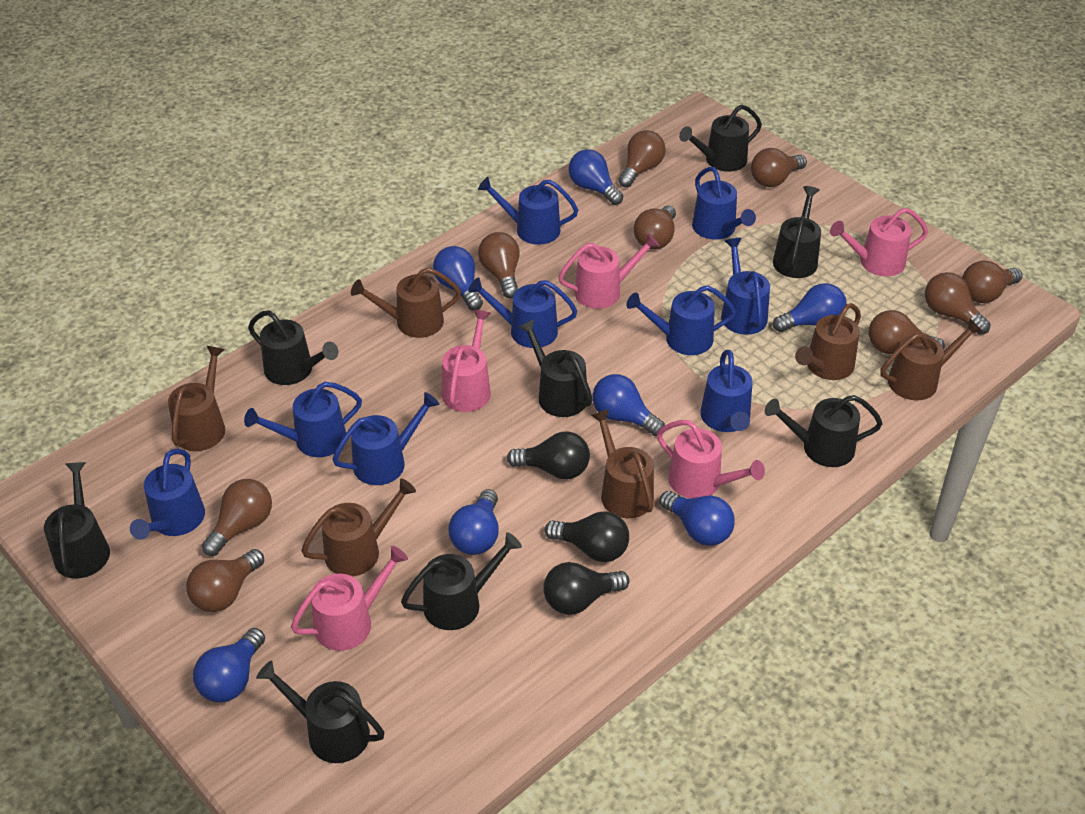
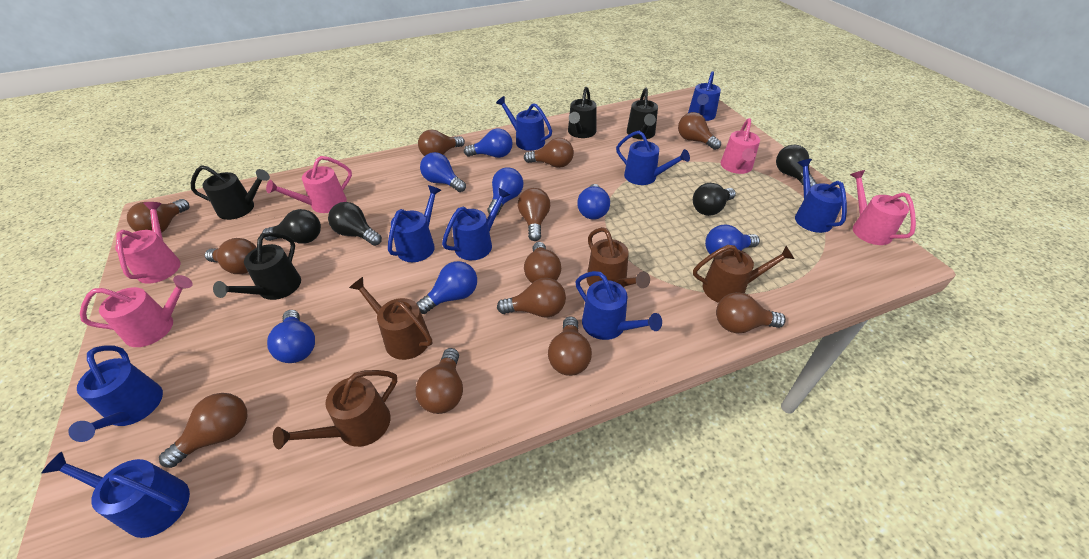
black light bulb: [507,432,590,479] [543,562,629,615] [545,511,629,562] = 3 -> [262,209,321,244] [328,202,382,246] [693,183,736,216] [776,145,817,187] = 4
black watering can: [44,462,110,578] [248,310,338,385] [256,660,384,763] [401,532,522,630] [518,319,593,417] [679,104,762,172] [765,395,883,467] [773,186,821,278] = 8 -> [191,165,270,220] [213,232,301,300] [568,87,597,138] [627,88,658,140] = 4
brown light bulb: [186,549,264,612] [202,479,272,556] [478,232,520,298] [618,130,666,188] [634,205,676,250] [751,148,807,187] [869,310,945,354] [925,272,990,335] [962,261,1022,303] = 9 -> [127,199,190,233] [159,393,247,468] [205,238,257,274] [416,348,463,414] [418,129,465,156] [497,278,566,317] [518,188,550,241] [524,138,574,168] [524,242,561,283] [548,316,592,376] [678,112,721,150] [716,292,786,334] = 12
brown watering can: [168,346,225,451] [301,478,416,577] [351,268,461,338] [591,409,654,518] [795,303,861,380] [880,318,983,400] = 6 -> [273,370,397,449] [349,277,432,360] [587,227,650,288] [693,245,795,303] = 4

